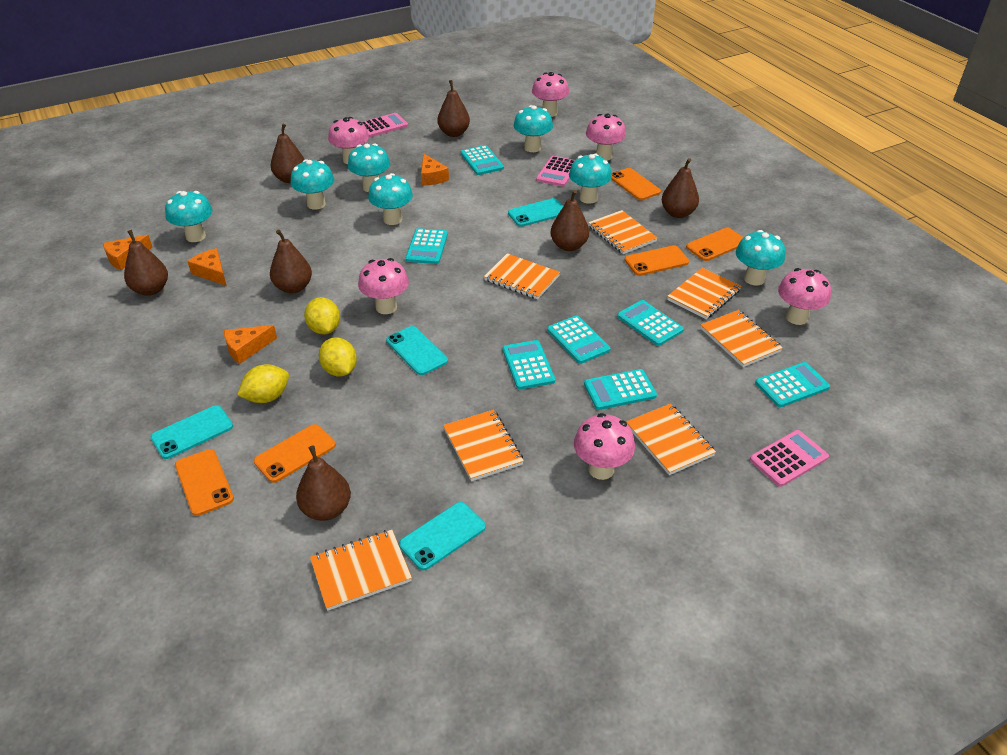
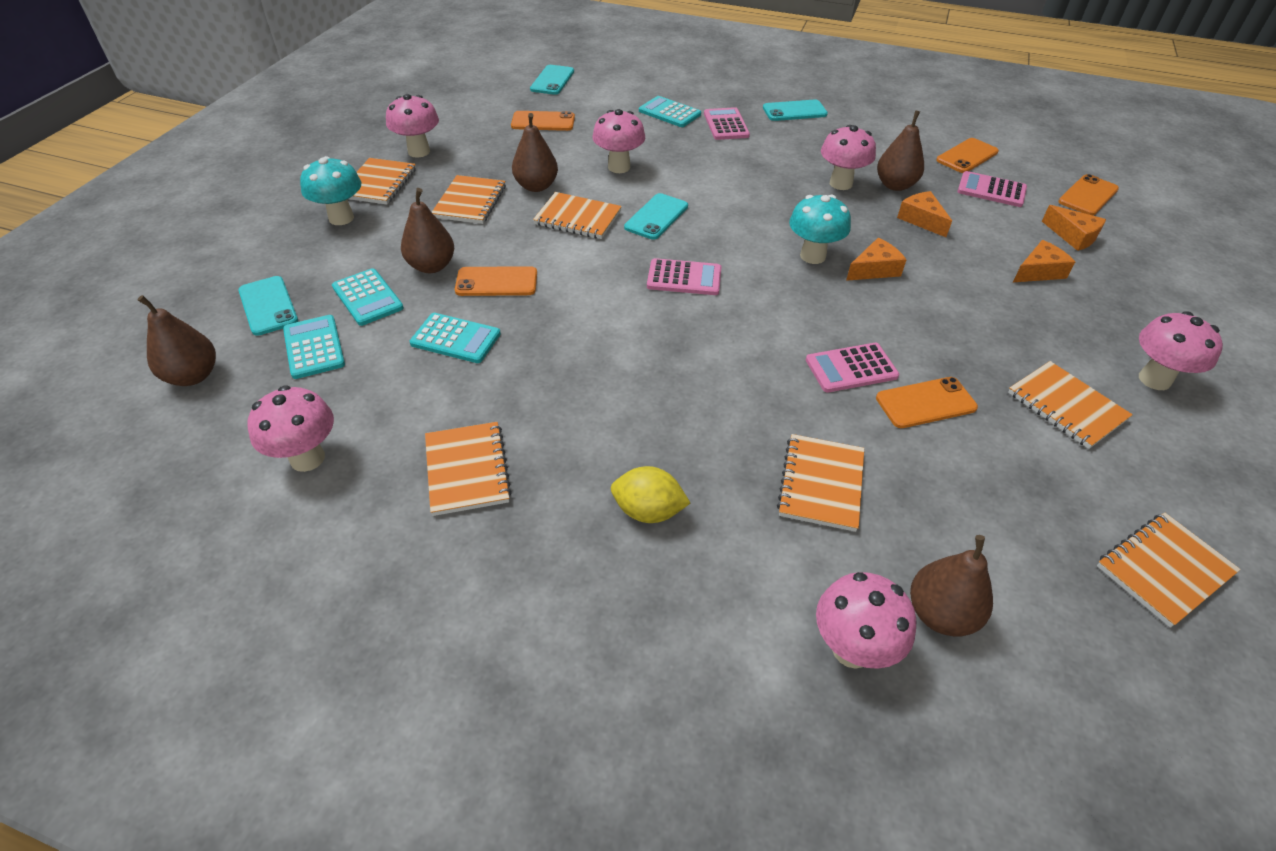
brown pear: [124,230,168,296] [270,230,312,293] [271,124,305,183] [296,445,351,521] [437,80,470,137] [551,190,589,251] [662,158,699,218] = 7 -> [137,295,216,386] [401,188,454,273] [512,113,558,192] [877,110,924,191] [910,535,993,637] = 5
pink calculator: [362,113,408,137] [536,156,575,187] [750,430,829,487] = 3 -> [647,258,721,295] [704,107,750,140] [806,343,899,392] [957,171,1027,207] = 4
turquoise calculator: [406,228,448,264] [461,145,504,175] [503,340,555,390] [547,315,611,364] [584,369,657,410] [617,300,684,346] [755,362,830,407] = 7 -> [283,315,345,379] [332,268,404,326] [410,313,501,363] [639,96,701,127] = 4
turquoise mushroom: [165,191,213,242] [290,159,334,210] [348,143,390,192] [368,173,413,225] [514,105,553,152] [569,154,612,204] [736,230,785,285] = 7 -> [300,156,361,225] [789,194,851,264] = 2
yellow lemon: [237,364,289,403] [304,297,340,334] [319,338,357,376] = 3 -> [611,466,690,523] = 1

